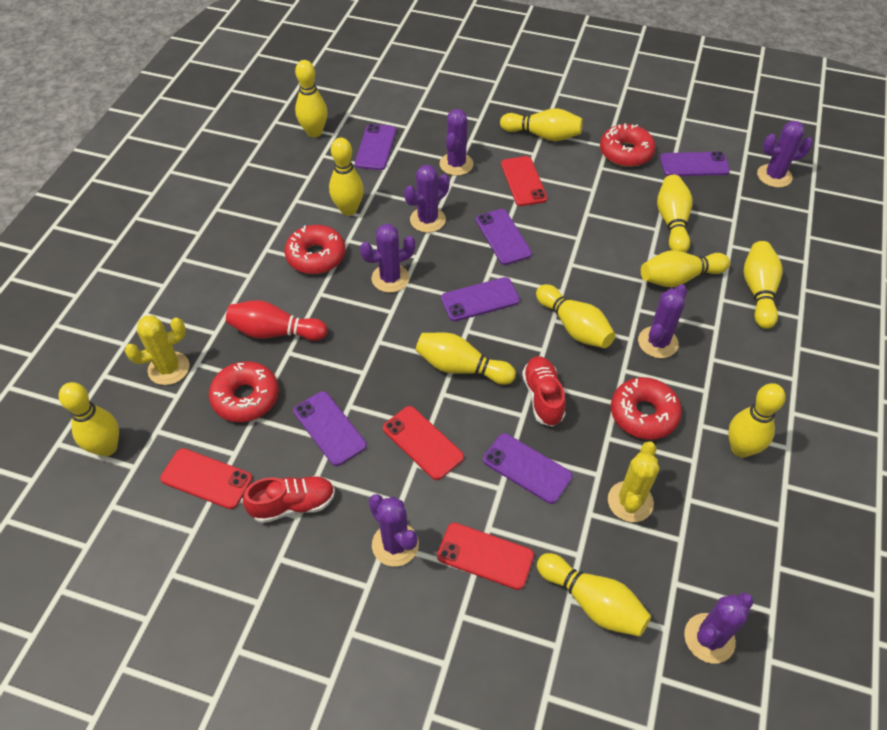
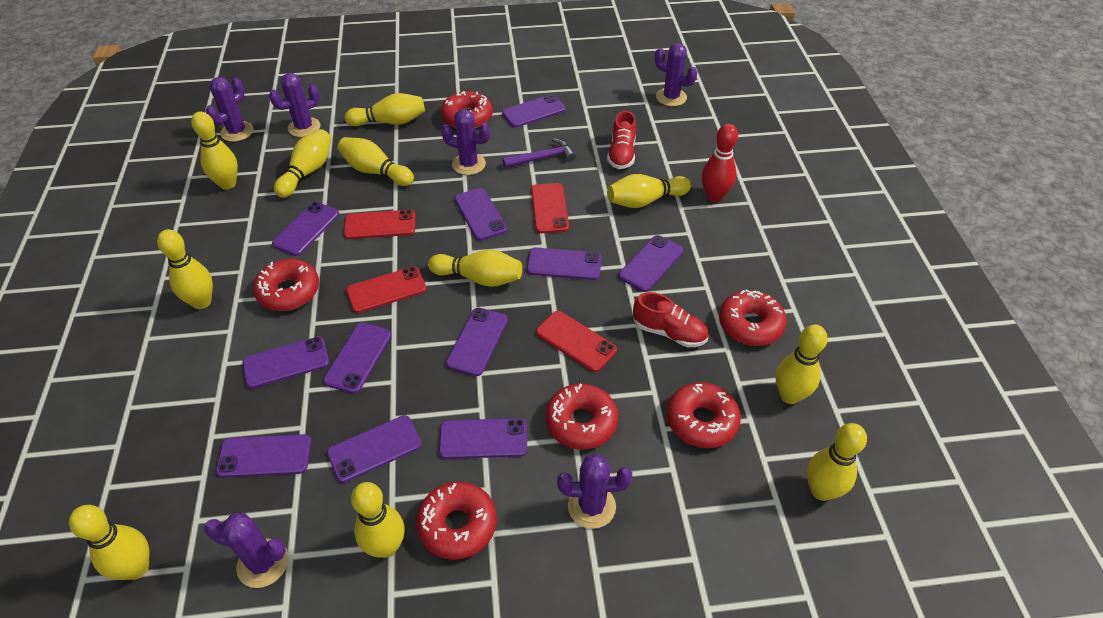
purple cactus: [360,224,416,293] [369,494,419,566] [404,165,449,233] [439,109,473,176] [638,285,687,358] [684,592,754,664] [757,121,813,188] = 7 -> [204,512,288,588] [206,77,254,142] [269,73,320,137] [441,109,490,175] [557,454,632,529] [655,43,697,106] = 6
purple hammer: none = 0 -> [502,138,576,168] = 1
purple phone: [293,391,367,466] [355,124,396,170] [441,277,520,321] [476,209,532,265] [483,433,573,504] [660,152,730,176] = 6 -> [216,434,312,478] [242,337,329,388] [272,202,339,256] [323,323,391,394] [327,415,422,483] [439,418,527,459] [446,307,508,376] [454,188,507,241] [502,94,566,128] [527,248,602,280] [619,235,683,292] = 11
red donut: [209,361,279,422] [284,225,345,274] [600,123,656,167] [611,377,682,440] = 4 -> [253,259,319,311] [416,481,497,560] [441,91,493,128] [545,384,619,450] [667,382,741,448] [719,290,787,346] = 6
yellow cactus: [124,315,189,385] [608,441,659,522] = 2 -> none = 0

